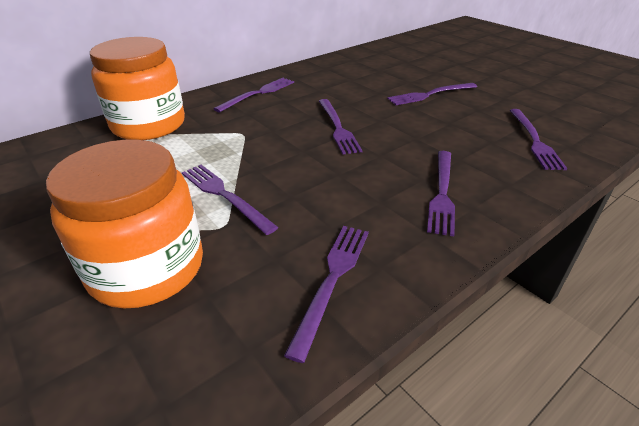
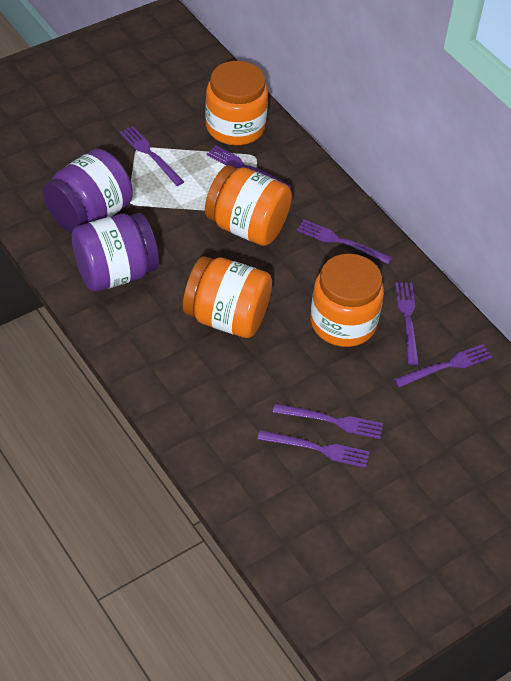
orange jar: [46,140,203,309] [90,37,185,140] = 2 -> [183,256,272,338] [205,61,268,145] [205,165,292,246] [310,254,384,347] = 4
purple jar: none = 0 -> [43,149,133,233] [71,213,159,292] = 2

